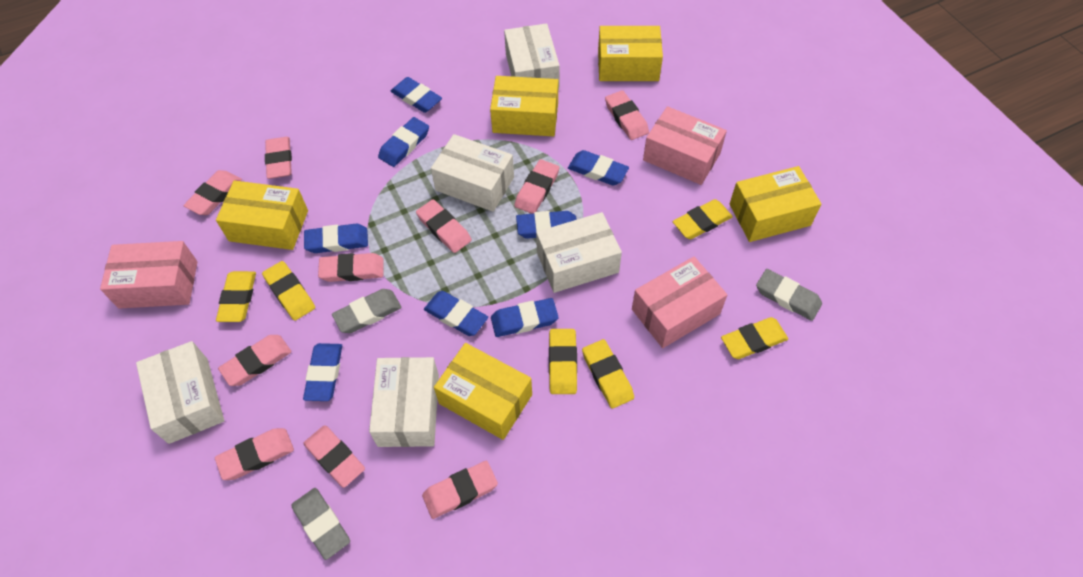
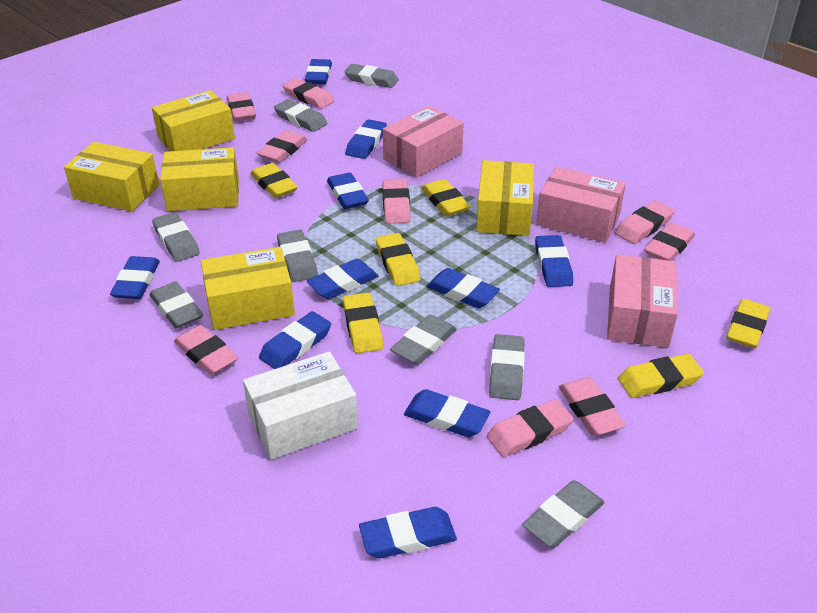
blue eraser: [303,343,342,401] [304,224,368,253] [378,117,429,167] [391,77,442,113] [424,291,488,336] [491,298,559,337] [516,211,577,239] [568,150,629,186] = 8 -> [110,256,160,299] [259,311,331,369] [305,59,332,85] [306,259,379,299] [327,173,369,209] [346,119,387,159] [359,507,457,558] [404,389,491,437] [427,268,500,309] [535,235,573,287] = 10
grey eraser: [291,488,350,560] [332,289,402,333] [756,269,822,321] = 3 -> [150,282,203,329] [152,212,200,262] [274,99,327,132] [277,230,318,282] [344,64,399,88] [390,314,457,365] [489,334,525,400] [522,480,604,548] = 8
pink eraser: [183,170,242,215] [215,428,294,480] [218,335,292,386] [265,137,292,179] [303,425,365,488] [318,253,384,282] [416,200,472,253] [422,461,498,519] [514,159,559,214] [605,90,649,140] = 10 -> [174,325,239,375] [227,92,256,121] [257,130,308,163] [282,78,334,109] [382,179,411,224] [487,399,574,457] [559,377,626,436] [615,200,675,244] [644,222,695,261] = 9
white box: [136,341,224,444] [369,357,439,447] [431,134,514,212] [504,23,560,90] [536,212,622,293] = 5 -> [243,351,358,460] = 1

